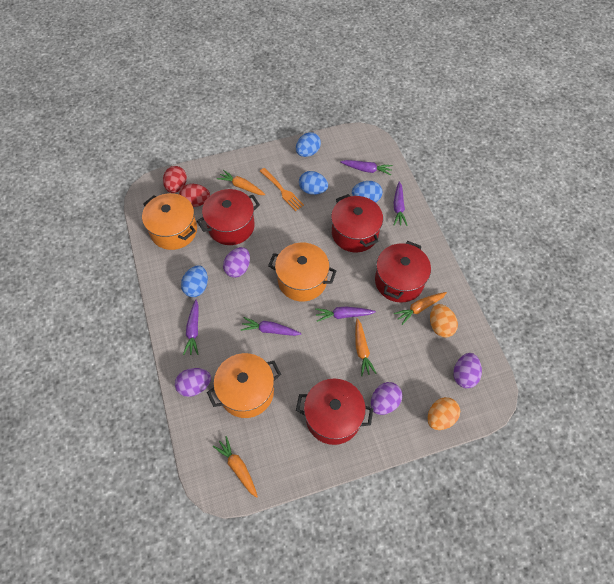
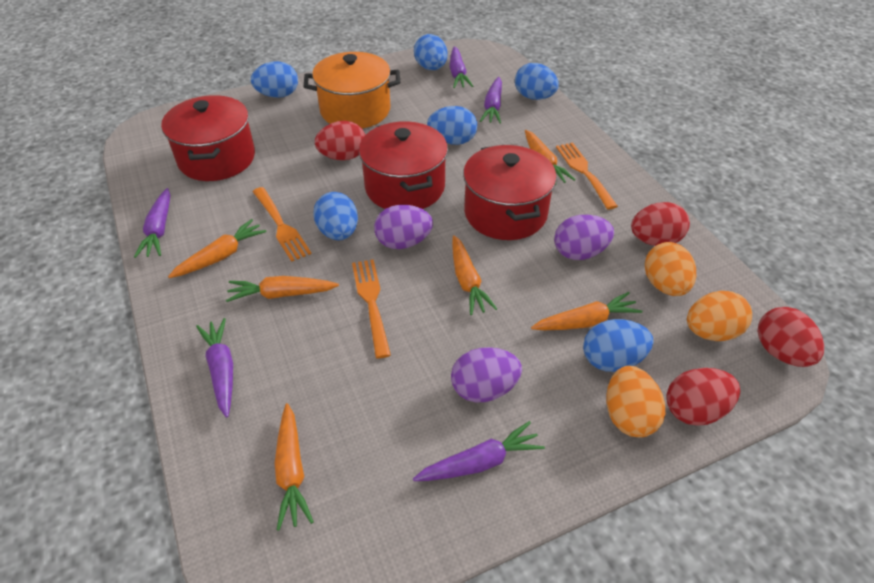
blue egg: [181,265,208,297] [296,132,321,157] [299,171,328,195] [352,181,383,203] = 4 -> [251,61,298,98] [313,192,358,240] [414,34,448,70] [427,106,477,145] [515,63,559,100] [583,319,654,372] = 6
orange carrot: [213,436,258,498] [217,170,265,195] [355,318,377,376] [394,292,447,325] = 4 -> [168,219,267,278] [226,276,339,302] [274,403,314,531] [452,235,497,315] [525,130,576,185] [531,292,642,330] = 6
orange egg: [427,397,460,430] [430,304,458,337] = 2 -> [606,366,665,437] [645,242,696,296] [687,291,752,341] = 3
orange fork: [260,168,304,211] = 1 -> [253,187,312,262] [352,259,391,359] [556,143,618,210] = 3
orange pot: [142,193,197,250] [207,353,281,418] [268,243,336,301] = 3 -> [303,52,400,129] = 1
purple egg: [175,368,211,397] [223,247,250,278] [371,382,403,415] [453,353,482,388] = 4 -> [374,205,433,249] [451,347,522,402] [554,215,614,260] = 3
red egg: [163,166,187,193] [179,184,210,207] = 2 -> [315,121,365,160] [631,202,690,246] [667,368,740,426] [758,307,824,367] = 4
red pot: [197,189,260,245] [296,379,373,445] [331,194,383,252] [375,241,431,303] = 4 -> [161,95,255,181] [359,121,448,209] [463,145,557,240] = 3

